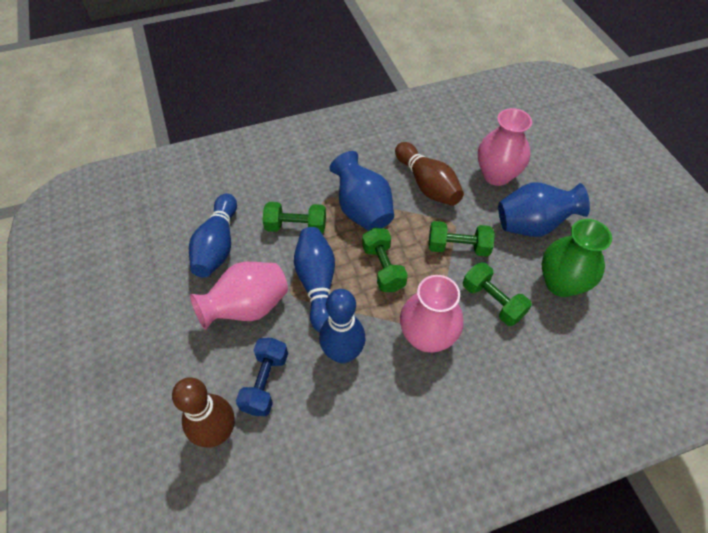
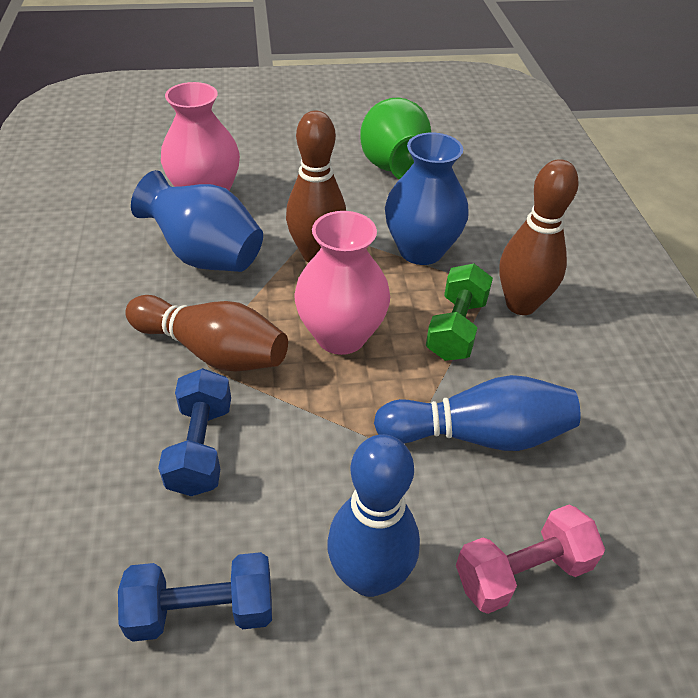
blue bowling pin: [189,193,237,278] [294,227,335,333] [319,289,366,363] = 3 -> [327,434,420,597] [374,375,581,451] = 2
blue dumbbell: [236,338,288,416] = 1 -> [118,552,272,642] [158,368,231,496] = 2
brown bowling pin: [172,377,235,448] [395,142,464,206] = 2 -> [125,295,288,372] [286,111,346,262] [499,159,579,315] = 3
green dumbbell: [263,202,326,233] [362,227,408,292] [429,221,495,257] [463,262,532,326] = 4 -> [426,264,493,361] = 1
pink dumbbell: none = 0 -> [456,505,605,614] = 1
pink vase: [190,262,288,330] [400,275,464,352] [478,108,532,186] = 3 -> [161,82,240,191] [294,211,390,355] = 2

